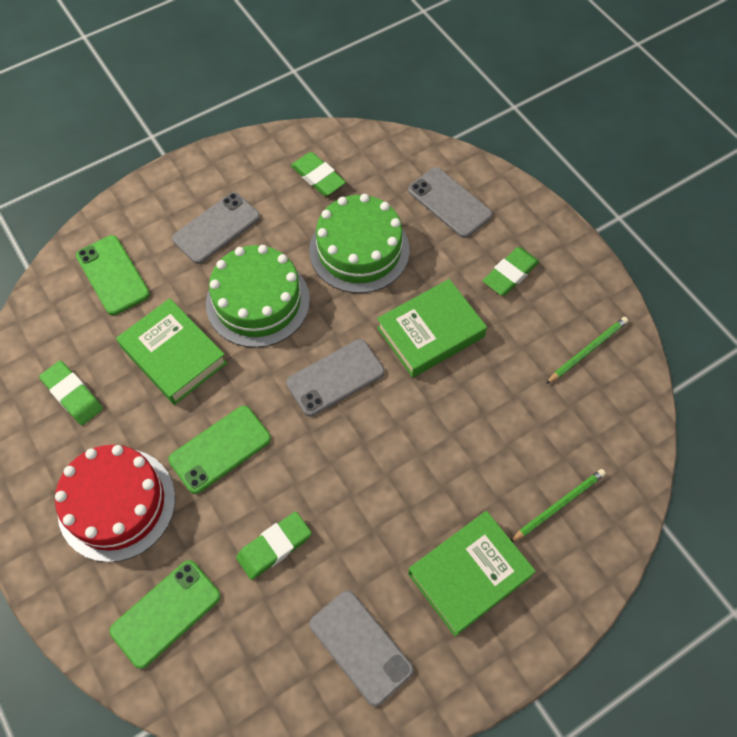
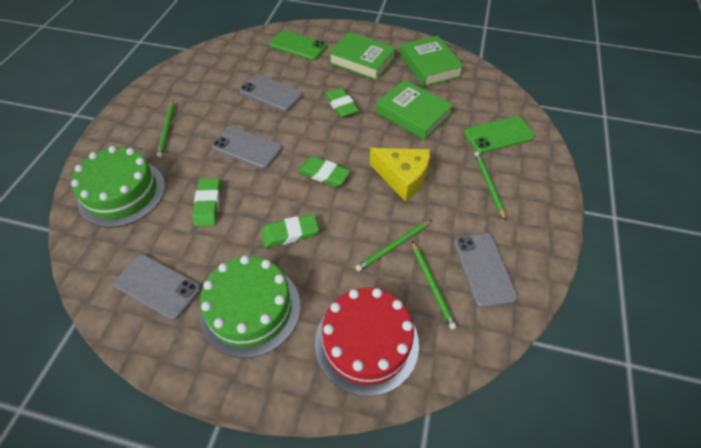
green pencil: [511,469,606,542] [546,317,628,384] = 2 -> [157,100,174,157] [355,220,432,272] [412,241,457,329] [474,151,506,221] = 4
green phone: [76,235,150,315] [109,560,221,669] [168,406,271,494] = 3 -> [269,30,327,60] [464,116,535,153] = 2
yellow cheese: none = 0 -> [370,148,430,202] = 1

